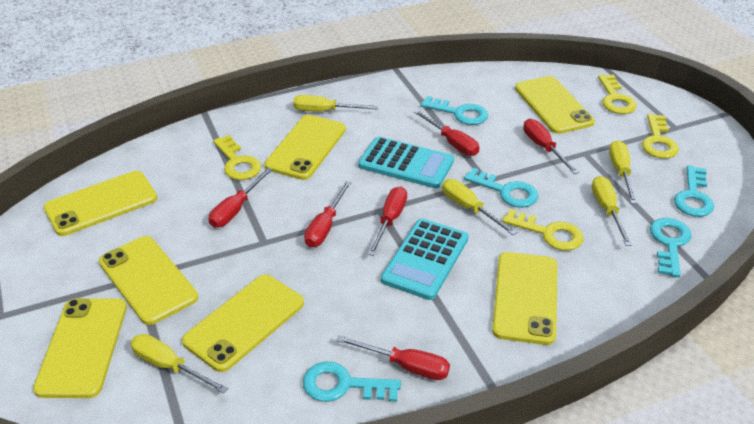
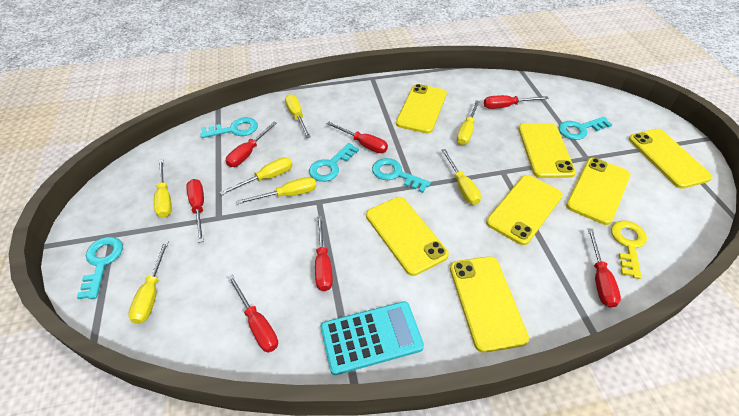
red screwdriver: [209,168,273,228] [304,181,352,247] [336,335,450,380] [368,187,407,256] [414,110,479,156] [523,119,579,174] = 6 -> [186,179,204,243] [226,122,277,167] [227,275,278,353] [315,216,333,291] [327,122,388,153] [484,95,549,109] [588,228,621,308] = 7
turquoise calculator: [358,137,454,188] [381,218,469,300] = 2 -> [321,301,424,375] = 1
yellow key: [213,135,261,180] [502,209,584,251] [598,75,637,114] [642,114,679,159] = 4 -> [611,220,647,279] = 1
yellow screwdriver: [130,334,228,394] [293,95,378,111] [442,179,517,235] [592,176,632,246] [609,140,637,204] = 5 -> [128,241,169,324] [154,159,172,218] [220,157,293,195] [237,177,316,204] [285,94,311,138] [441,149,481,205] [457,100,480,145] = 7

